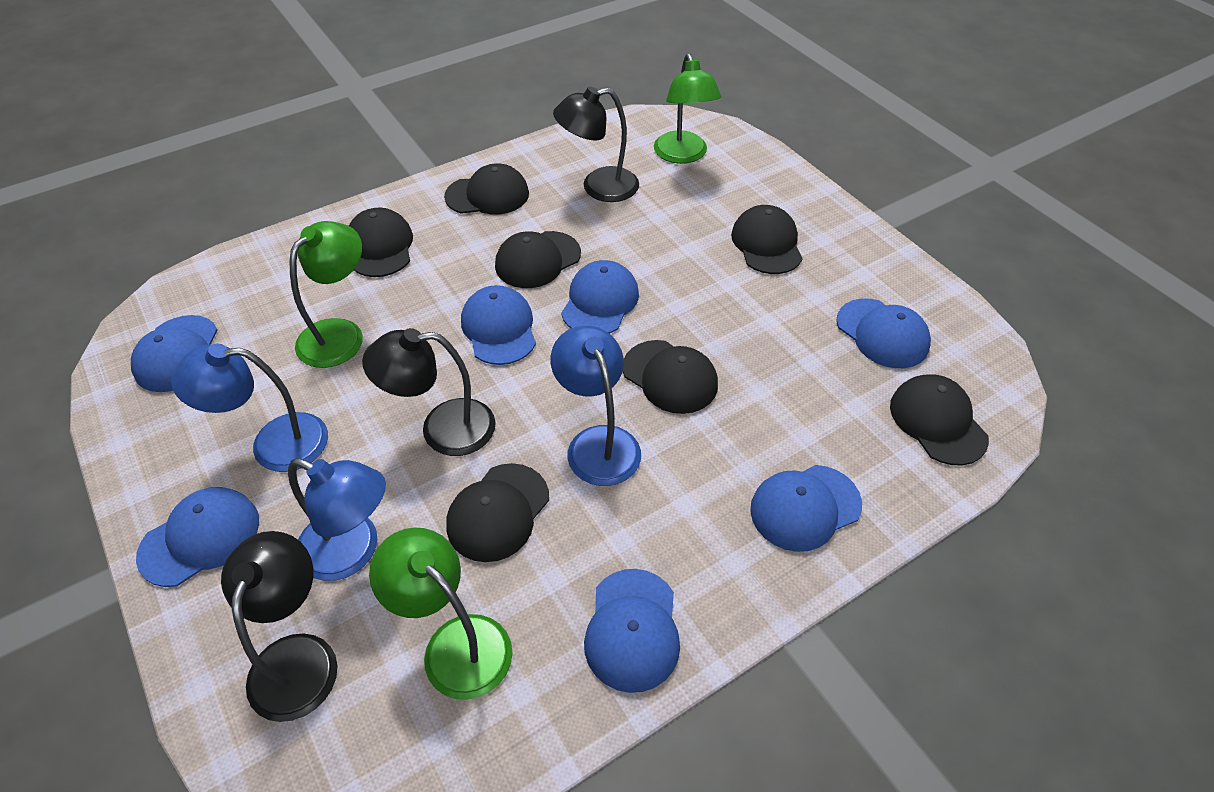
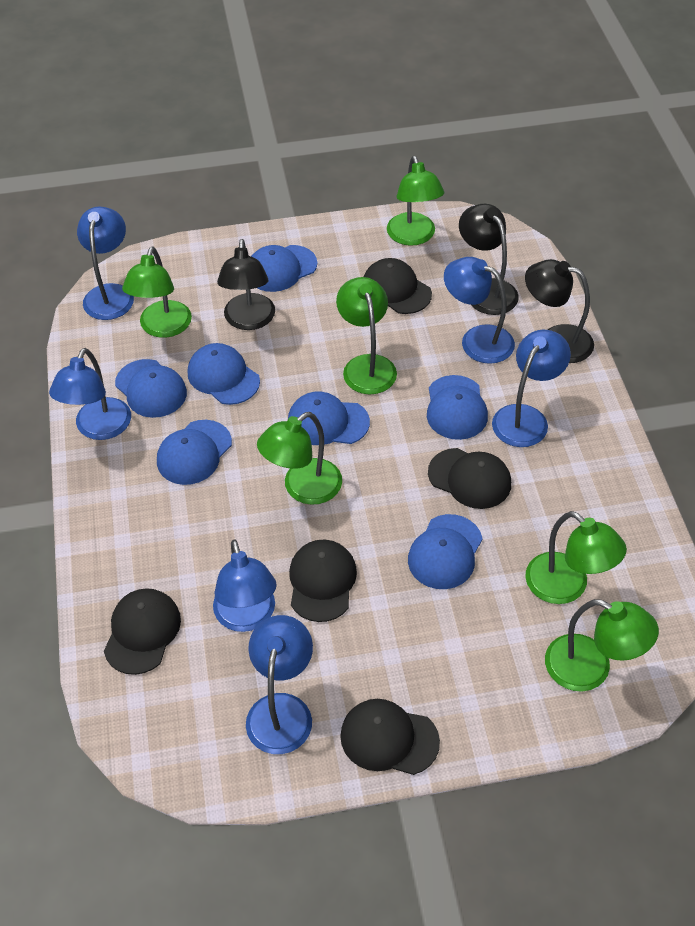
black cap: [349,208,413,277] [444,163,529,214] [446,463,549,562] [495,231,581,288] [623,340,718,414] [731,205,803,274] [890,374,989,466] = 7 -> [104,588,181,675] [289,540,357,622] [340,699,440,775] [363,258,432,314] [428,448,511,509] = 5
blue lamp: [171,344,328,472] [288,458,386,581] [551,326,641,486] = 3 -> [49,348,131,440] [77,207,134,320] [213,539,277,632] [246,615,313,754] [444,257,515,364] [492,329,571,447] = 6
green lamp: [290,221,363,368] [369,528,513,700] [654,53,721,164] = 3 -> [122,247,192,338] [257,412,342,505] [336,277,397,394] [387,156,444,246] [525,511,627,604] [545,599,659,692] = 6

